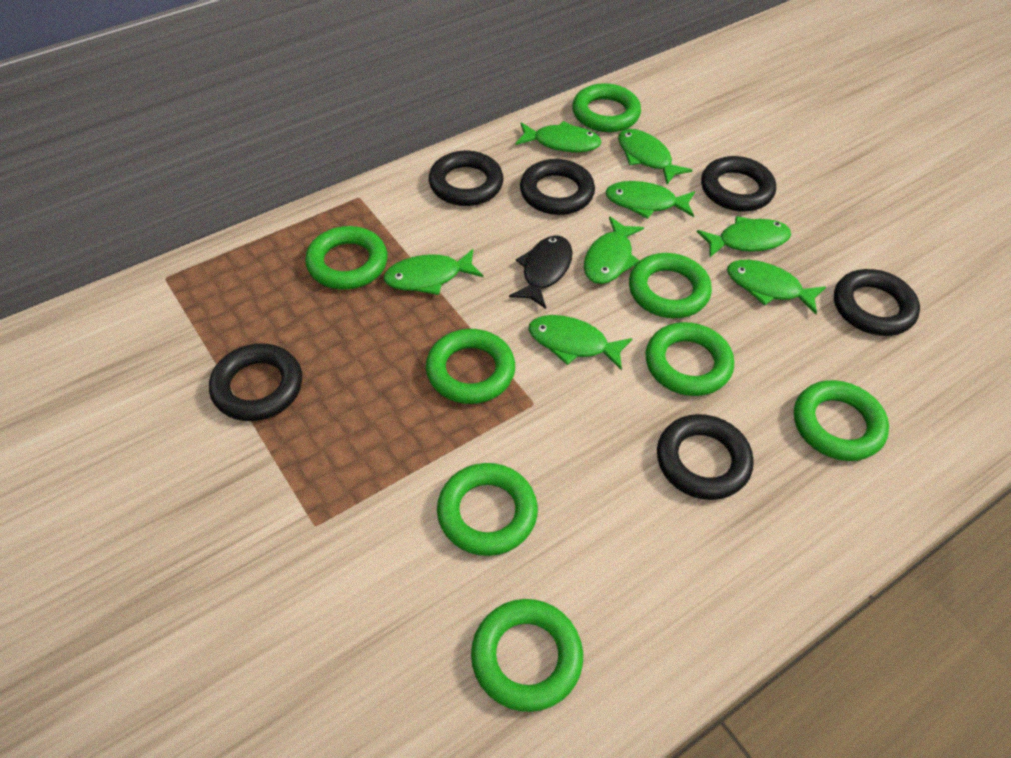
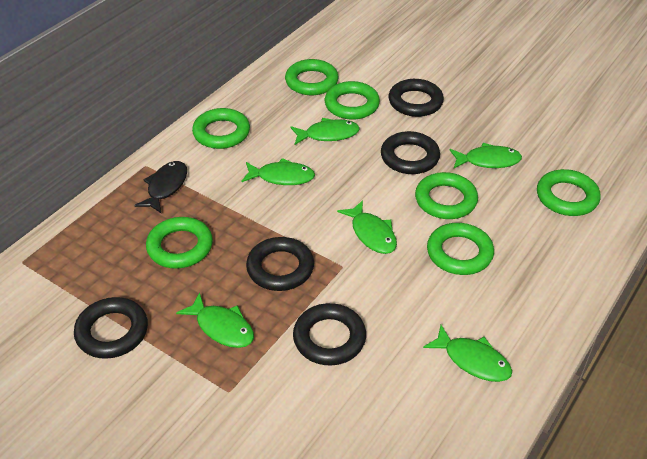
black ring: [209,343,302,421] [429,151,503,206] [520,159,595,215] [657,414,754,500] [701,156,776,211] [834,269,920,336] = 6 -> [74,297,148,359] [246,237,314,291] [293,303,366,365] [381,131,440,174] [389,79,444,117] = 5
green fish: [383,249,483,295] [515,121,602,152] [529,315,633,370] [584,216,644,284] [605,181,695,219] [618,129,692,184] [697,216,791,257] [727,260,826,314] = 8 -> [176,292,254,348] [242,158,315,185] [291,118,360,145] [337,200,397,254] [423,325,512,382] [450,143,522,168] = 6
green ring: [305,226,388,290] [426,329,515,404] [437,463,538,556] [471,599,583,712] [572,83,641,132] [629,253,712,319] [645,322,734,396] [794,380,889,461] = 8 -> [146,217,213,269] [192,108,250,149] [285,59,338,95] [325,81,380,120] [415,172,478,219] [427,223,494,275] [537,169,601,216] = 7

